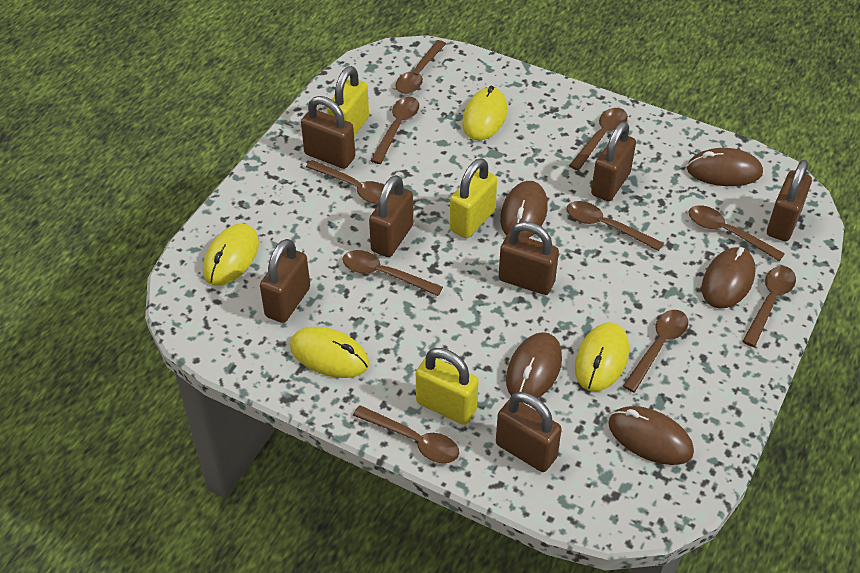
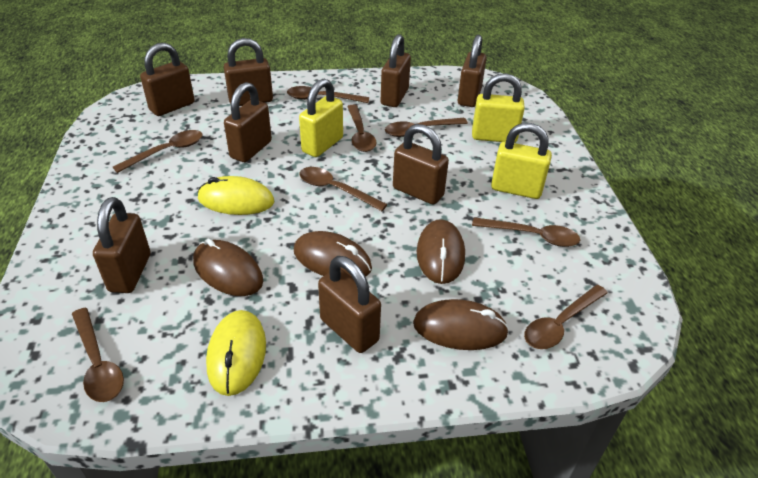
brown mouse: [500,181,548,238] [506,332,562,398] [608,406,694,465] [687,148,763,186] [702,247,756,309] = 5 -> [193,239,263,296] [294,231,372,277] [413,299,509,350] [417,219,465,284] = 4
brown padlock: [260,239,310,323] [301,96,355,169] [369,175,413,257] [496,392,562,472] [498,221,559,295] [591,122,636,201] [767,160,812,241] = 7 -> [93,197,150,293] [140,43,195,116] [224,38,273,106] [224,82,272,162] [318,256,381,353] [380,34,411,107] [393,124,449,205] [458,35,487,107] = 8
brown spoon: [306,160,384,204] [342,250,443,296] [353,405,459,463] [370,96,419,164] [395,40,446,94] [567,201,663,251] [569,108,628,171] [623,310,688,392] [689,205,785,261] [742,266,796,347] = 10 -> [72,308,124,402] [113,130,203,173] [287,86,369,103] [299,167,388,211] [347,105,376,152] [385,118,468,137] [472,217,580,247] [524,285,608,349] = 8
yellow mouse: [203,224,259,286] [290,327,369,378] [462,85,507,140] [575,322,629,392] = 4 -> [198,176,274,215] [206,310,266,396] = 2

